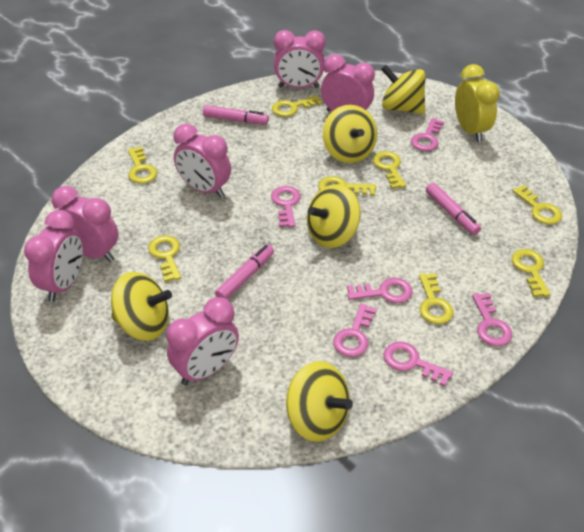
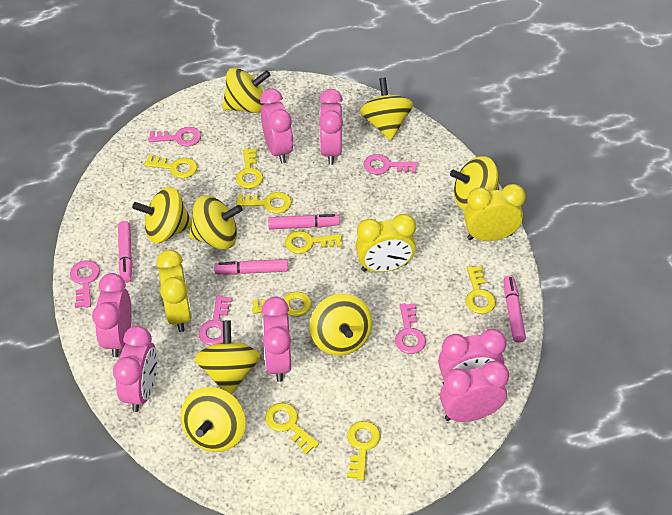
pink clock: [24,210,83,302] [51,186,118,262] [166,297,239,385] [173,124,231,198] [274,30,326,88] [321,54,375,111] = 6 -> [92,273,132,357] [113,326,157,412] [260,89,294,164] [262,297,291,382] [319,89,343,165] [438,329,506,385] [440,361,509,422] = 7
pink key: [271,186,301,227] [333,304,377,357] [347,278,413,303] [384,341,453,387] [411,118,444,151] [472,293,512,346] = 6 -> [70,260,100,308] [148,127,201,147] [198,295,232,345] [364,154,418,175] [395,303,426,354] = 5
pink marker: [203,105,269,125] [215,244,274,299] [426,183,481,235] = 3 -> [118,221,133,283] [214,259,288,275] [268,214,340,229] [503,275,526,343] = 4
yellow clock: [455,64,500,142] = 1 -> [156,249,192,332] [356,214,416,272] [464,184,526,241] = 3
yellow spinning top: [111,272,172,341] [286,361,353,442] [307,184,361,248] [323,105,377,163] [381,65,426,114] = 5 -> [132,187,192,243] [181,387,246,452] [189,195,243,249] [195,320,261,394] [222,68,270,113] [310,293,372,356] [360,78,413,140] [450,156,499,210] = 8

